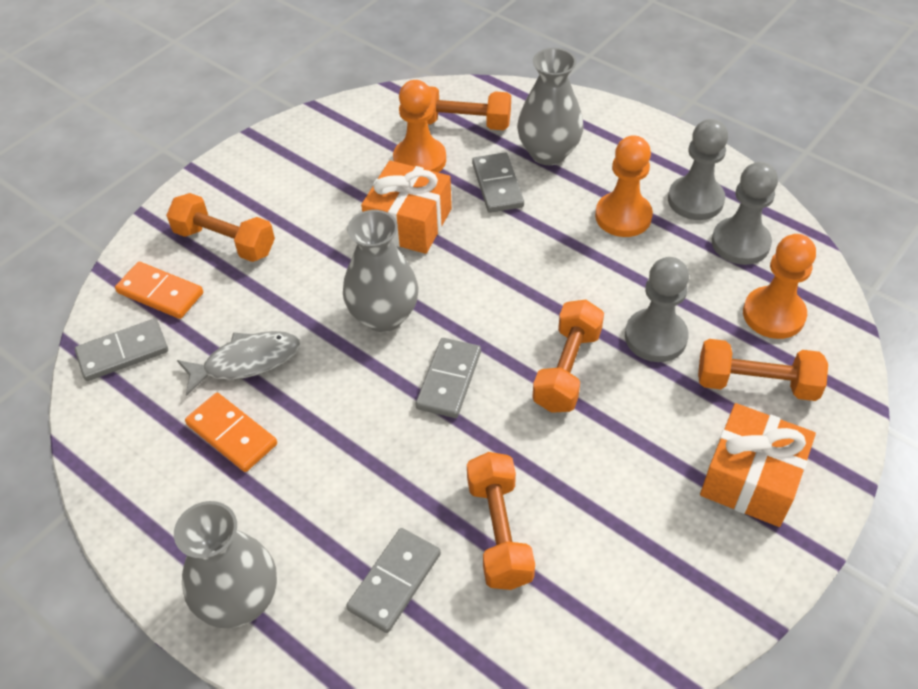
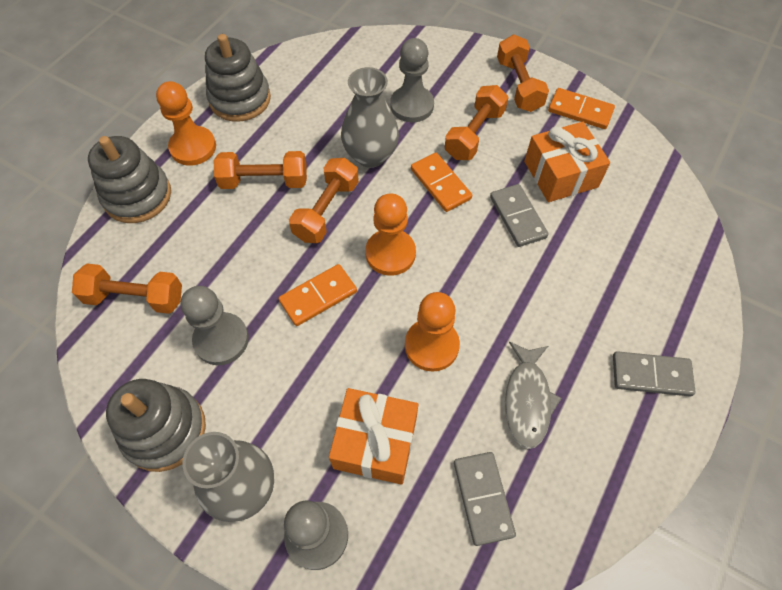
grey domino: [75,319,168,381] [346,528,441,633] [416,338,481,418] [472,152,524,213] = 4 -> [454,452,516,546] [490,184,549,247] [613,351,695,396] = 3
grey stacking toy: none = 0 -> [88,136,171,223] [106,379,206,472] [205,34,271,122] = 3
grey vase: [174,501,277,628] [343,210,419,332] [517,48,584,165] = 3 -> [182,432,274,522] [341,67,399,168] = 2
orange domino: [115,262,203,319] [185,393,277,472] = 2 -> [279,264,357,326] [411,153,472,212] [548,88,615,129] = 3

